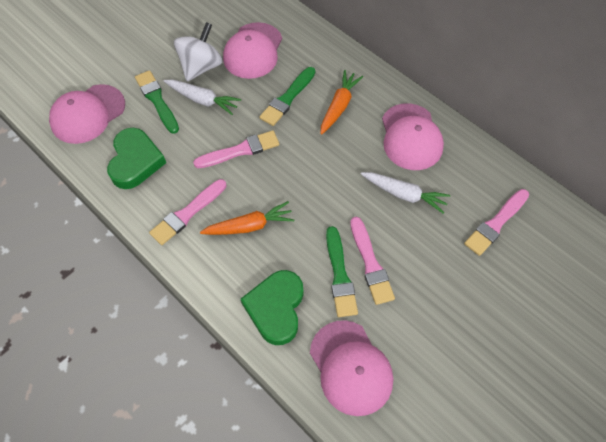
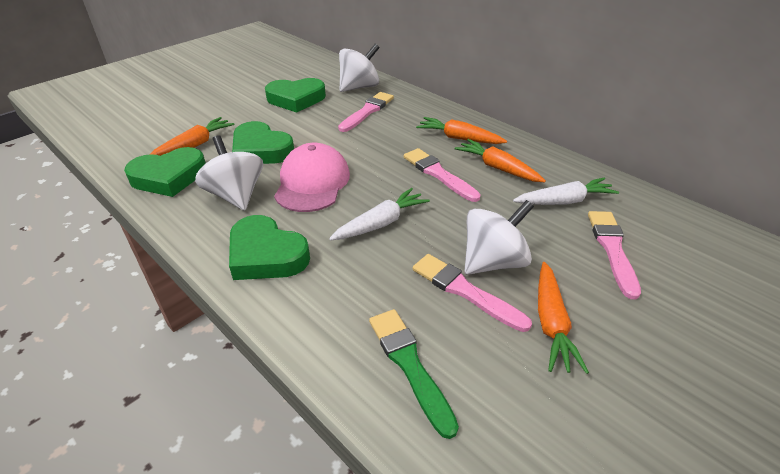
green brush: [135,70,179,134] [260,67,315,126] [326,226,358,317] = 3 -> [369,309,459,439] = 1
green heart: [107,128,166,189] [241,270,303,345] = 2 -> [124,147,206,197] [229,215,310,280] [232,121,294,164] [265,78,326,113] = 4
orange carrot: [200,201,294,235] [320,70,363,135] = 2 -> [150,117,235,156] [416,117,507,144] [455,139,546,182] [538,262,589,374] = 4
pink cap: [49,84,125,144] [223,22,282,79] [310,320,393,416] [382,103,444,170] = 4 -> [274,143,350,212] = 1
white spinning top: [174,22,223,82] = 1 -> [195,135,263,211] [339,44,380,92] [465,200,534,275] = 3

